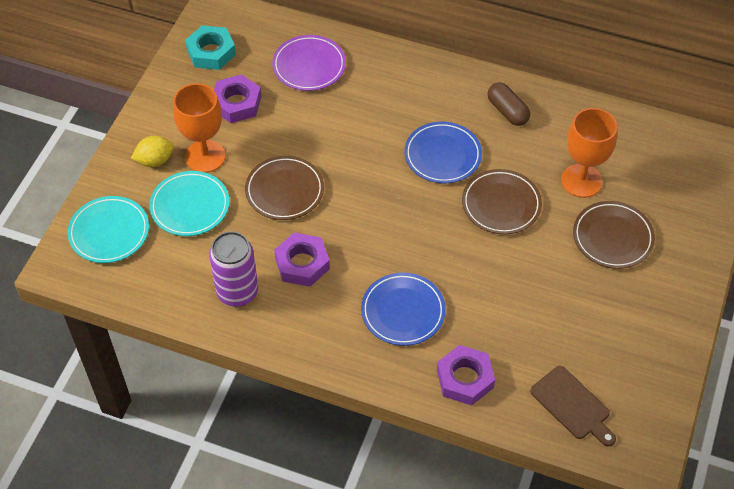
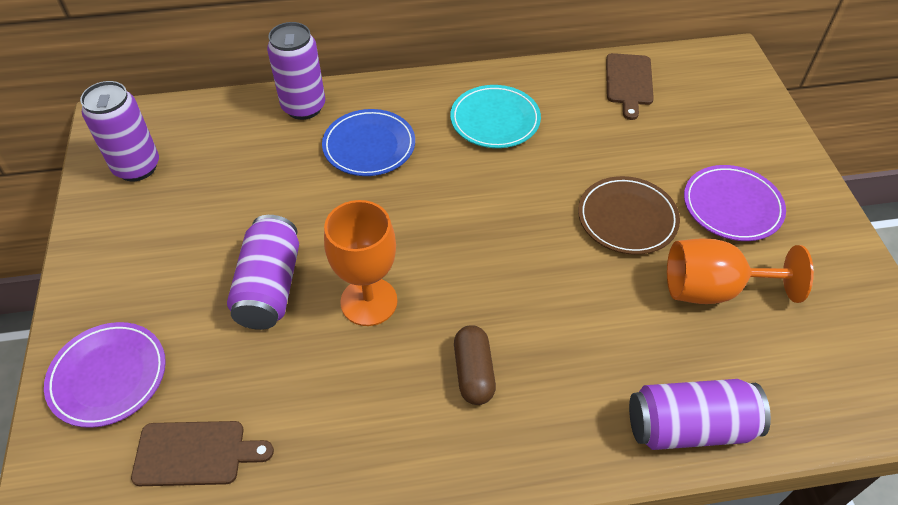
blue plate: [361,273,446,346] [404,122,482,183] = 2 -> [322,109,415,176] = 1
brown cutting board: [530,366,616,446] = 1 -> [131,421,274,486] [606,53,654,120] = 2
brown plate: [245,156,324,220] [462,169,542,234] [573,201,655,269] = 3 -> [578,176,680,255] = 1
purple can: [209,231,258,307] = 1 -> [80,81,159,181] [227,215,299,330] [267,22,325,120] [629,379,771,450] = 4
purple nut: [214,74,261,123] [274,233,330,287] [437,345,495,406] = 3 -> none = 0
purple plate: [272,35,346,91] = 1 -> [44,322,166,428] [684,165,786,241] = 2
turquoise nut: [185,25,236,70] = 1 -> none = 0
turquoise plate: [67,196,149,263] [149,171,230,236] = 2 -> [450,85,541,148] = 1
yellow lemon: [131,136,174,167] = 1 -> none = 0

